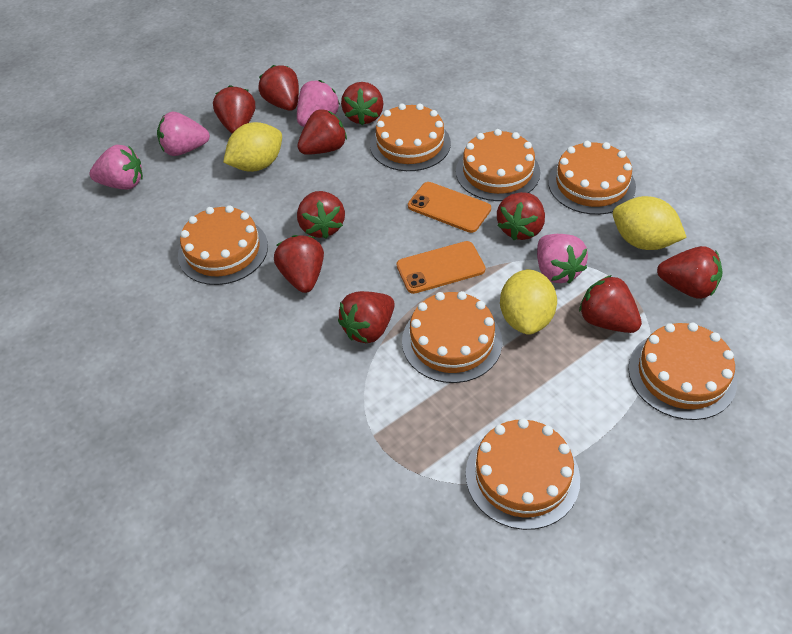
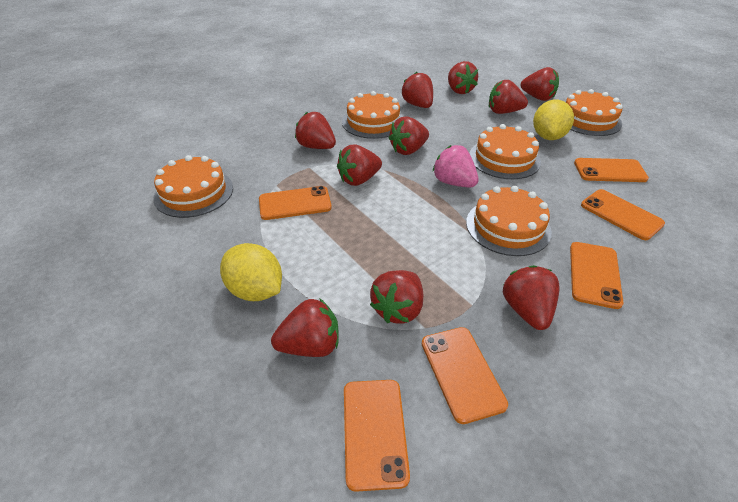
orange cake: [178,205,268,285] [370,103,451,171] [402,291,502,383] [456,129,541,201] [466,418,580,530] [548,141,636,215] [628,322,737,420] = 7 -> [153,155,233,218] [342,91,403,139] [466,186,552,256] [470,124,541,179] [566,89,622,136] = 5
orange phone: [396,241,485,294] [408,182,491,233] = 2 -> [259,186,332,220] [344,380,410,492] [422,327,508,424] [570,242,624,309] [574,158,649,182] [581,189,665,240] = 6
pink strawberry: [89,145,143,189] [157,112,210,156] [297,80,340,127] [537,234,588,284] = 4 -> [433,145,479,188] = 1
yellow lemon: [223,122,282,172] [500,269,557,335] [613,196,687,250] = 3 -> [220,243,282,301] [533,100,574,140] = 2

